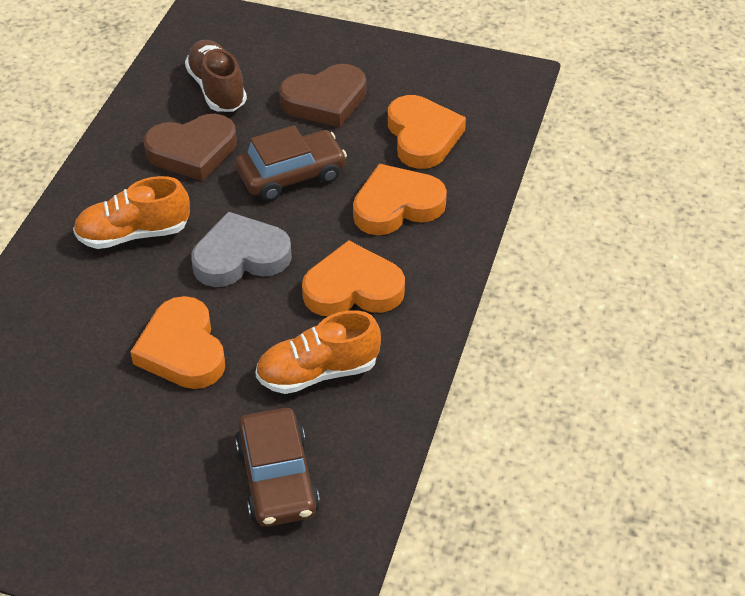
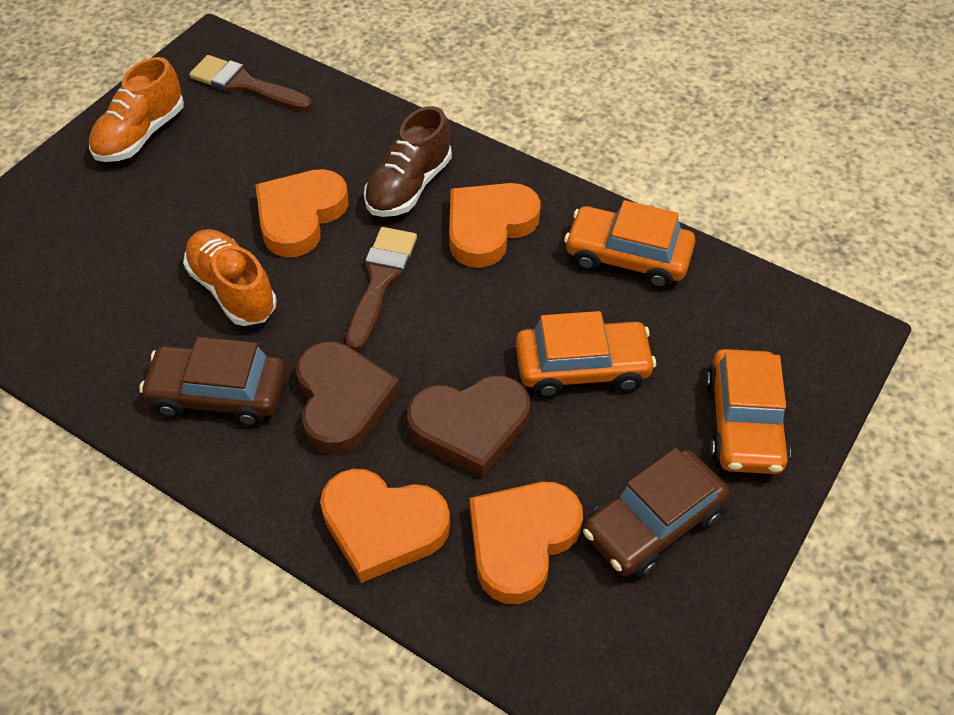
brown brush: none = 0 -> [189,55,312,111] [346,227,417,351] = 2
grey heart: [191,212,292,287] = 1 -> none = 0
orange car: none = 0 -> [516,311,656,397] [564,200,696,288] [706,349,791,474] = 3

